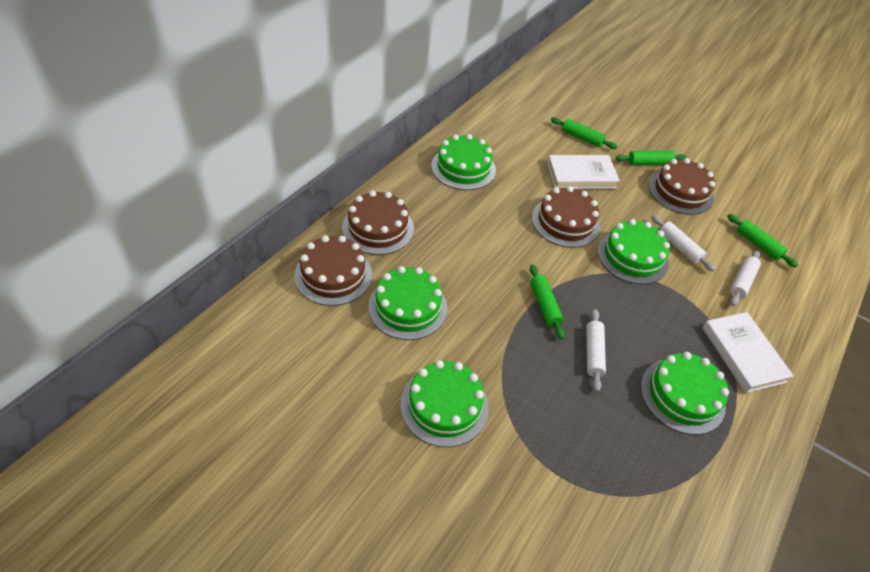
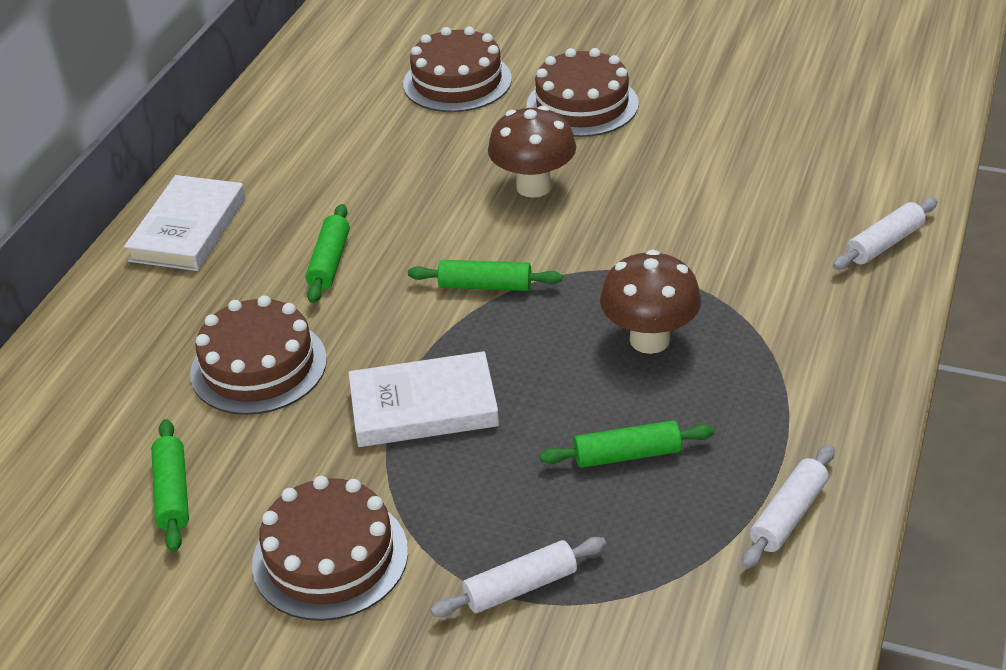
brown mushroom: none = 0 -> [488,106,576,198] [600,250,701,354] = 2
green cake: [368,266,447,340] [401,360,489,447] [431,134,496,190] [597,219,670,284] [641,352,729,435] = 5 -> none = 0

